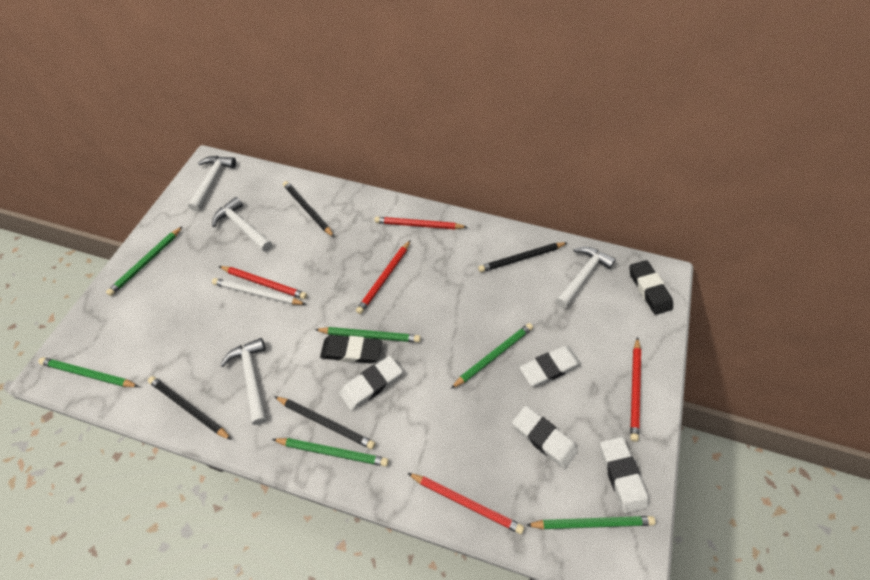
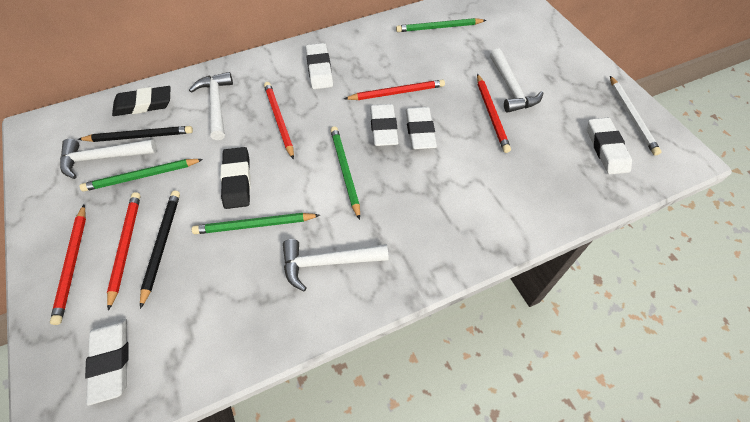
black pencil: [148,376,232,440] [274,396,375,449] [283,181,335,238] [478,242,568,272] = 4 -> [78,126,193,142] [140,191,180,309] = 2
green pencil: [38,357,139,387] [106,226,183,296] [272,438,389,467] [315,327,420,342] [451,323,533,389] [526,516,655,529] = 6 -> [80,159,203,192] [192,213,320,234] [330,126,360,220] [396,18,487,32] = 4
white eraser: [339,356,402,411] [512,406,578,469] [520,346,581,387] [600,437,648,514] = 4 -> [85,318,129,405] [306,43,333,89] [370,104,399,146] [406,107,437,150] [587,118,632,174] = 5

